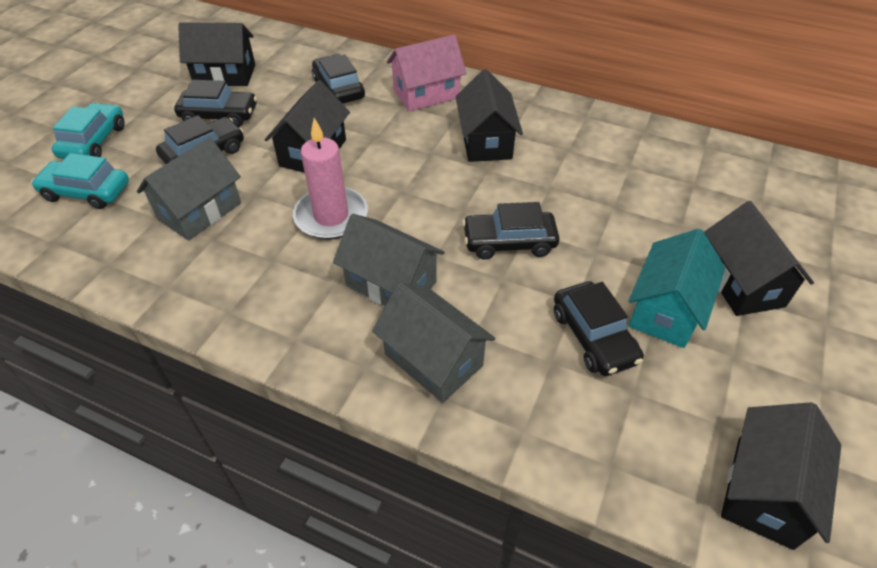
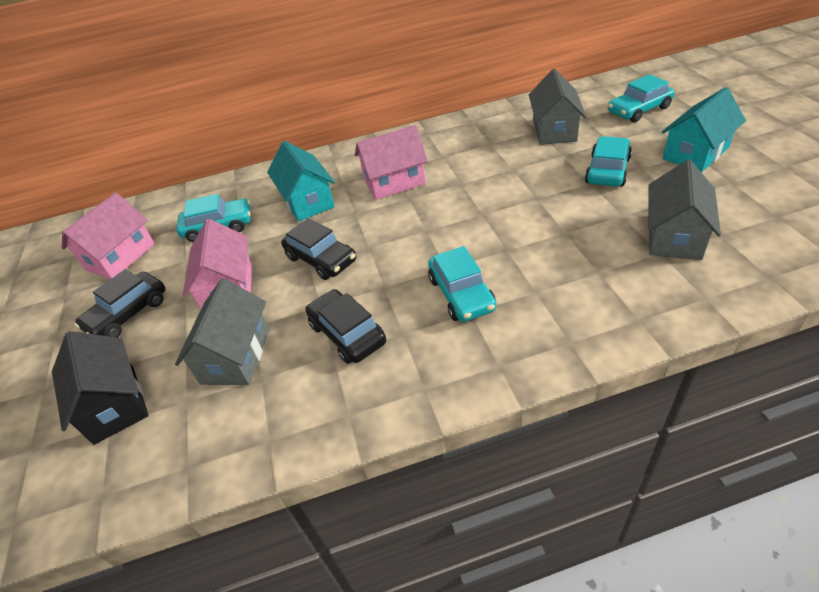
black car: [156,115,244,164] [174,80,257,127] [312,54,365,104] [462,202,560,260] [554,281,644,376] = 5 -> [74,269,166,337] [281,218,356,280] [305,289,386,364] = 3
black house: [178,22,255,86] [265,80,350,173] [455,69,523,162] [704,201,814,316] [721,402,841,550] = 5 -> [52,331,149,445] = 1
pink candle: [293,118,368,240] = 1 -> none = 0
pink house: [387,35,467,112] = 1 -> [62,193,155,279] [183,219,252,309] [355,125,428,200] = 3
turquoise car: [31,153,129,209] [51,103,125,159] = 2 -> [176,194,251,242] [428,246,496,322] [585,136,632,187] [608,74,675,123] = 4
turquoise house: [628,229,725,348] = 1 -> [267,141,335,221] [662,87,746,172] = 2

